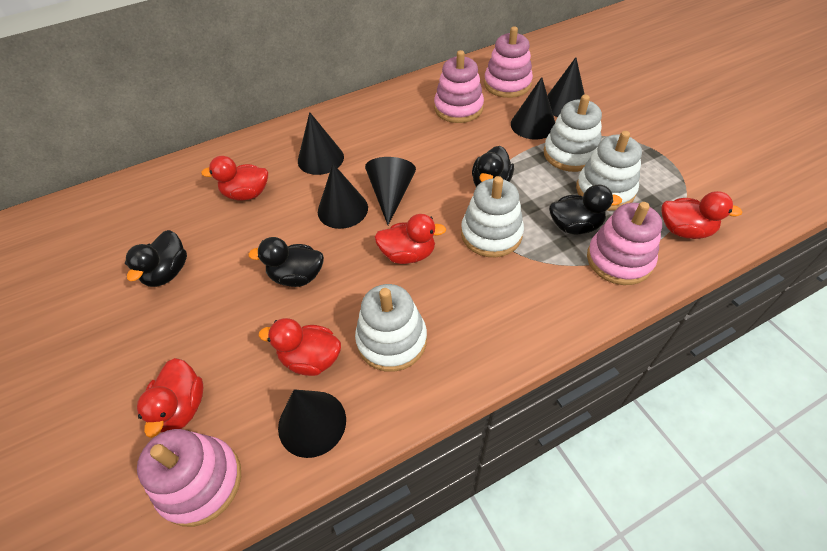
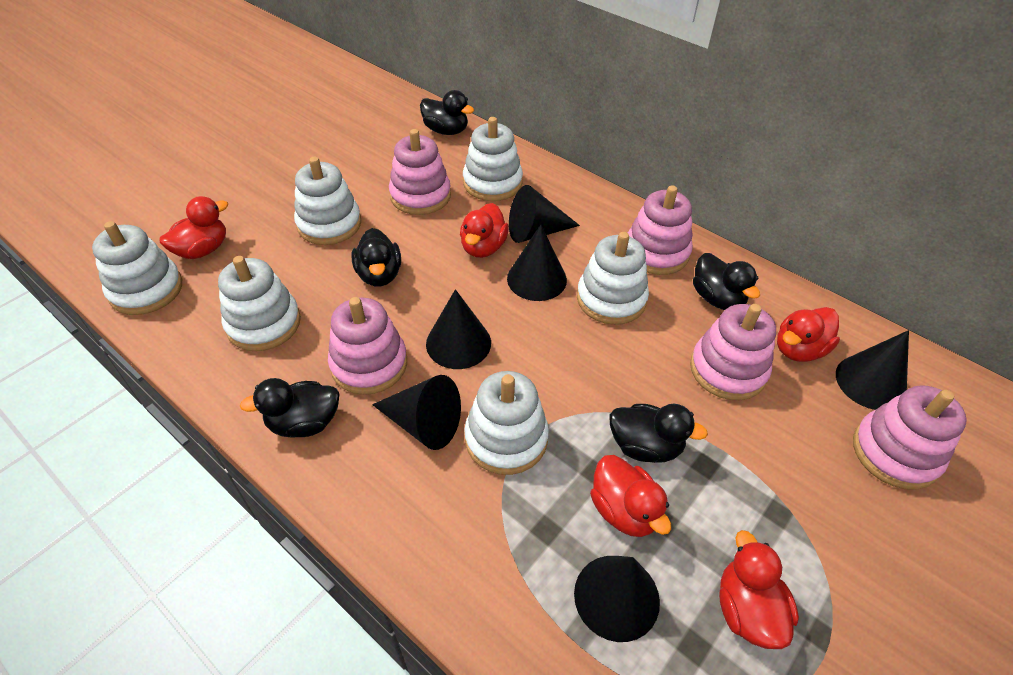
black duck: [125,230,187,287] [248,237,324,287] [472,146,514,187] [549,185,622,234] = 4 -> [240,378,340,438] [352,228,401,286] [420,90,474,135] [610,404,708,463] [693,253,760,310] = 5
pink stacking toy: [137,429,241,527] [434,50,484,123] [484,27,533,98] [587,202,662,285] = 4 -> [328,297,407,395] [389,129,451,215] [628,185,693,275] [690,304,776,400] [853,385,967,490] = 5
white stacking toy: [355,284,427,372] [461,176,524,257] [544,94,602,172] [576,131,642,211] = 4 -> [92,221,182,315] [218,256,301,351] [294,157,361,245] [463,117,523,201] [464,371,549,475] [577,232,649,325] = 6

